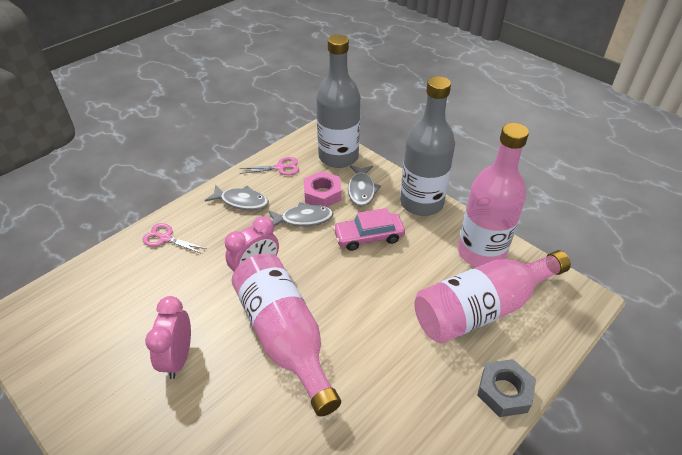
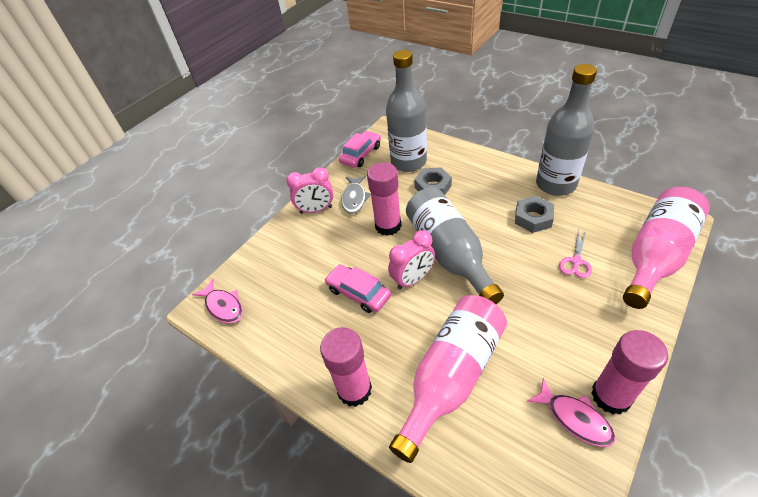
grey bottle: [316,35,360,168] [400,76,455,216] = 2 -> [386,50,427,172] [406,187,504,304] [536,64,597,196] = 3
grey fish: [205,185,269,210] [268,202,333,227] [348,165,381,207] = 3 -> [341,176,371,214] = 1
grey nut: [477,359,536,417] = 1 -> [414,167,452,195] [515,196,554,233] = 2
pink bottle: [232,253,341,417] [414,250,571,344] [458,123,529,267] = 3 -> [389,295,507,463] [623,187,710,309] = 2
pink car: [333,208,405,251] = 1 -> [325,264,391,313] [339,131,381,168] = 2
pink fish: none = 0 -> [192,279,243,324] [527,378,616,447] = 2
pink glue stick: none = 0 -> [320,327,372,407] [367,162,402,236] [591,330,668,415] = 3
pink nut: [304,171,342,207] = 1 -> none = 0
pink scissors: [142,223,207,254] [240,157,299,175] = 2 -> [559,230,592,278] = 1

